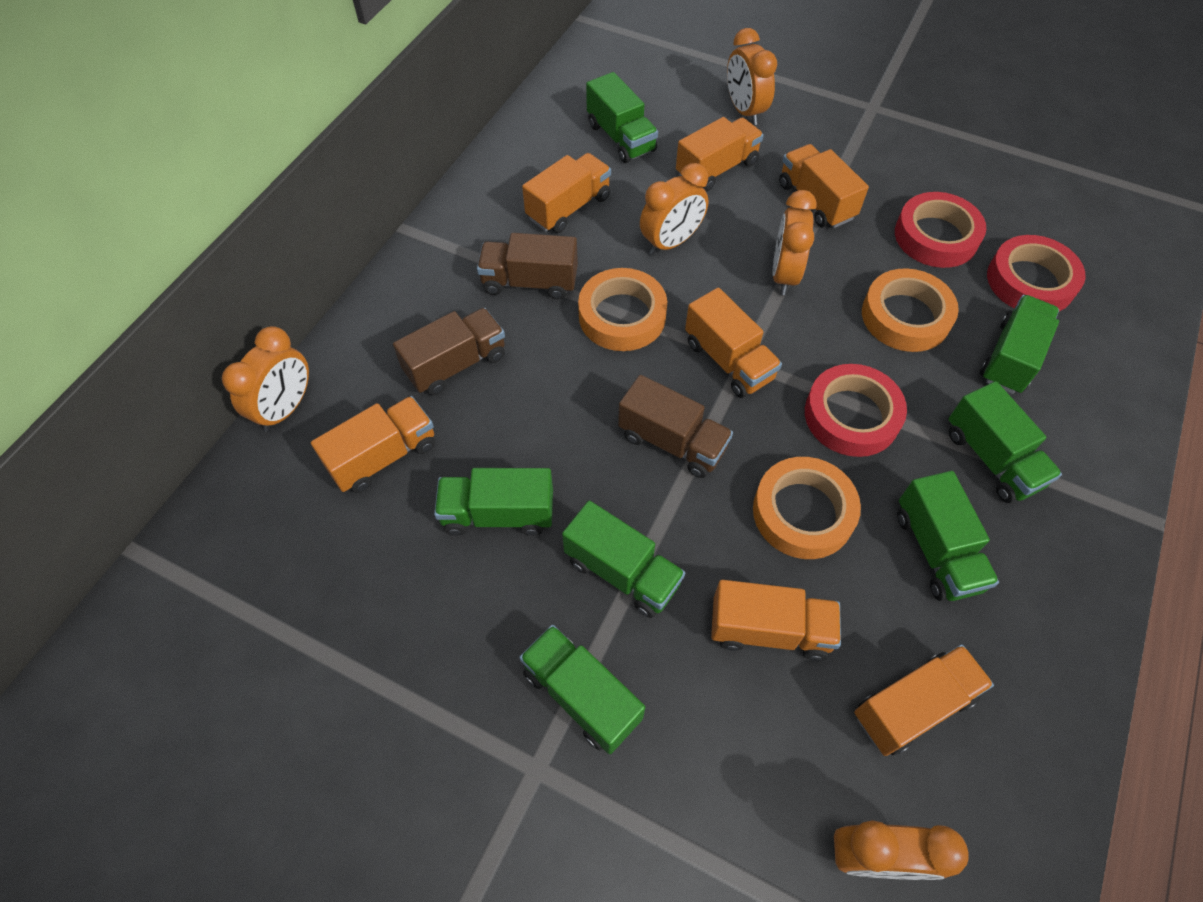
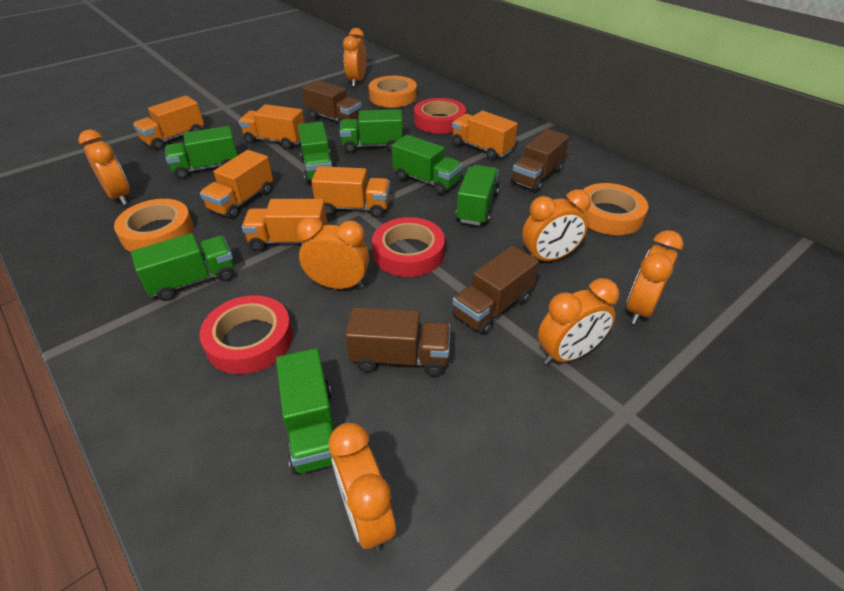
brown truck: [393,308,505,395] [477,233,578,300] [618,375,733,478] = 3 -> [302,80,361,126] [345,307,450,376] [453,245,539,335] [511,129,569,192] = 4
orange clock: [222,326,309,432] [640,163,709,255] [727,28,777,125] [773,190,816,295] [833,820,969,880] = 5 -> [78,129,130,205] [297,217,369,289] [329,423,396,552] [343,28,366,87] [522,189,591,261] [538,278,619,365] [627,230,684,325] = 7
orange truck: [311,396,435,493] [522,153,611,233] [676,117,764,192] [685,288,782,398] [711,580,841,661] [779,144,869,228] [854,645,994,756] = 7 -> [133,96,204,150] [200,150,273,219] [239,104,305,149] [242,199,328,251] [311,166,390,218] [452,111,517,160] = 6

